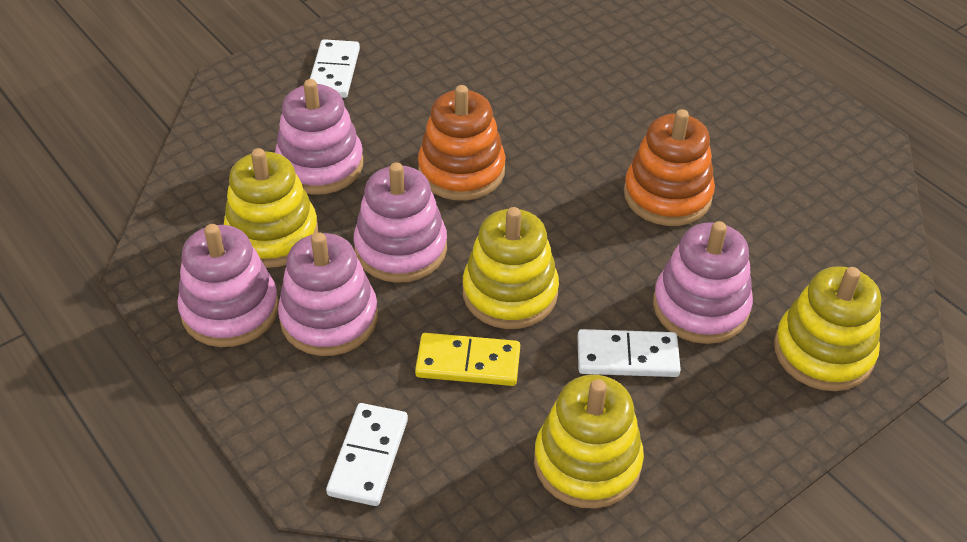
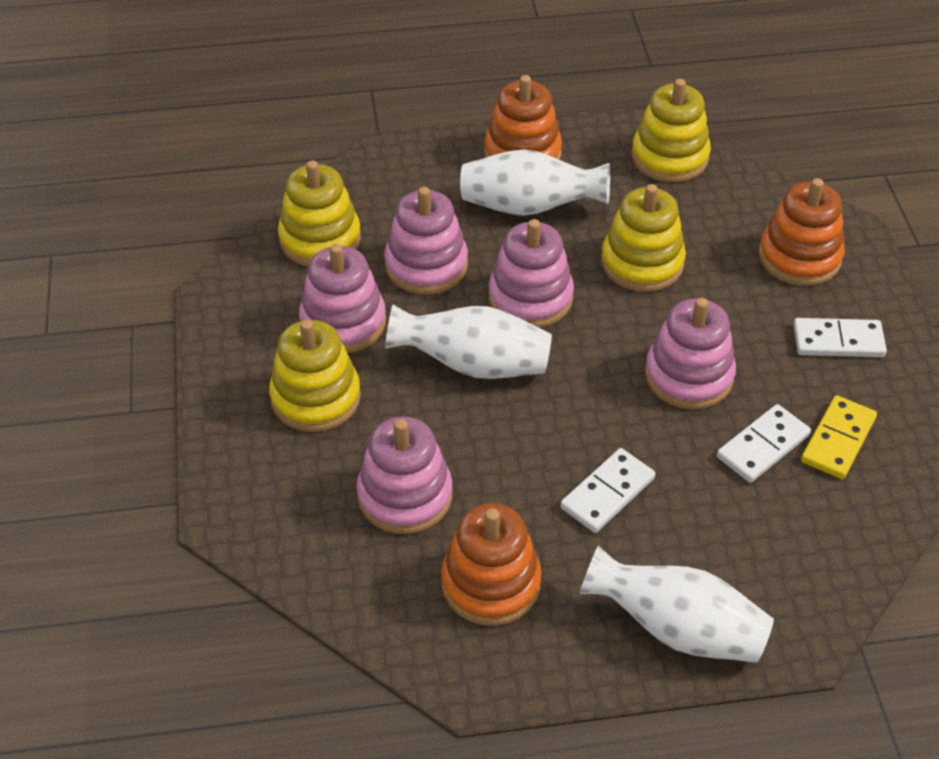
orange stacking toy: [418,85,506,201] [624,109,715,226] = 2 -> [441,503,541,626] [484,75,562,160] [759,178,845,286] = 3
white vase: none = 0 -> [385,305,552,379] [460,149,610,216] [579,546,774,663] = 3

